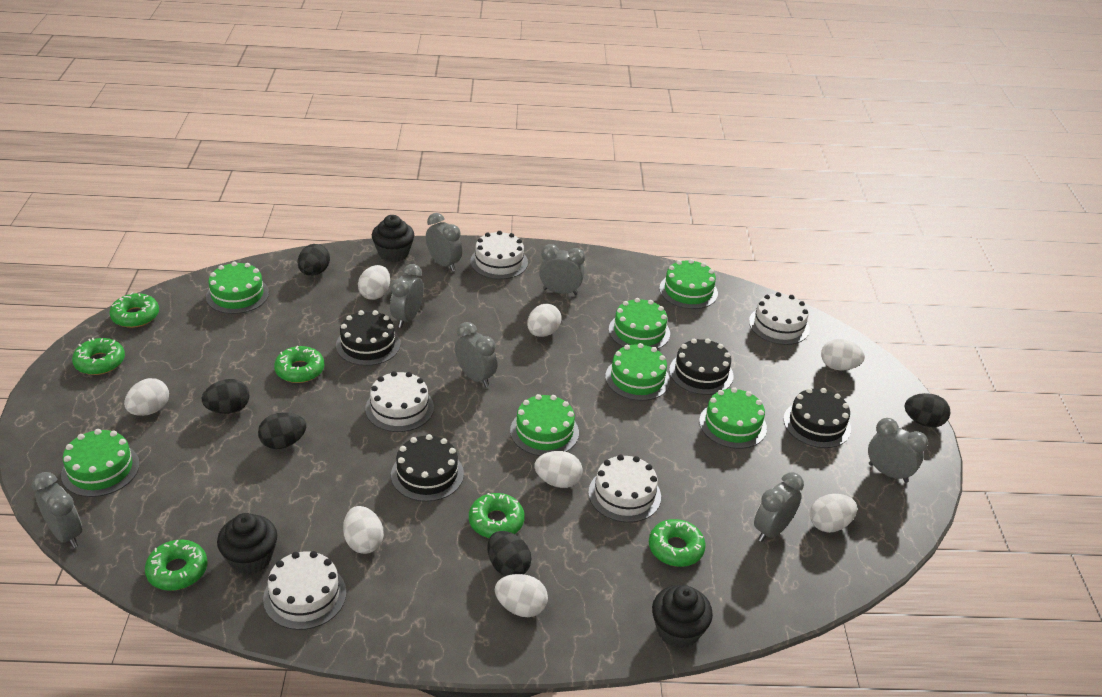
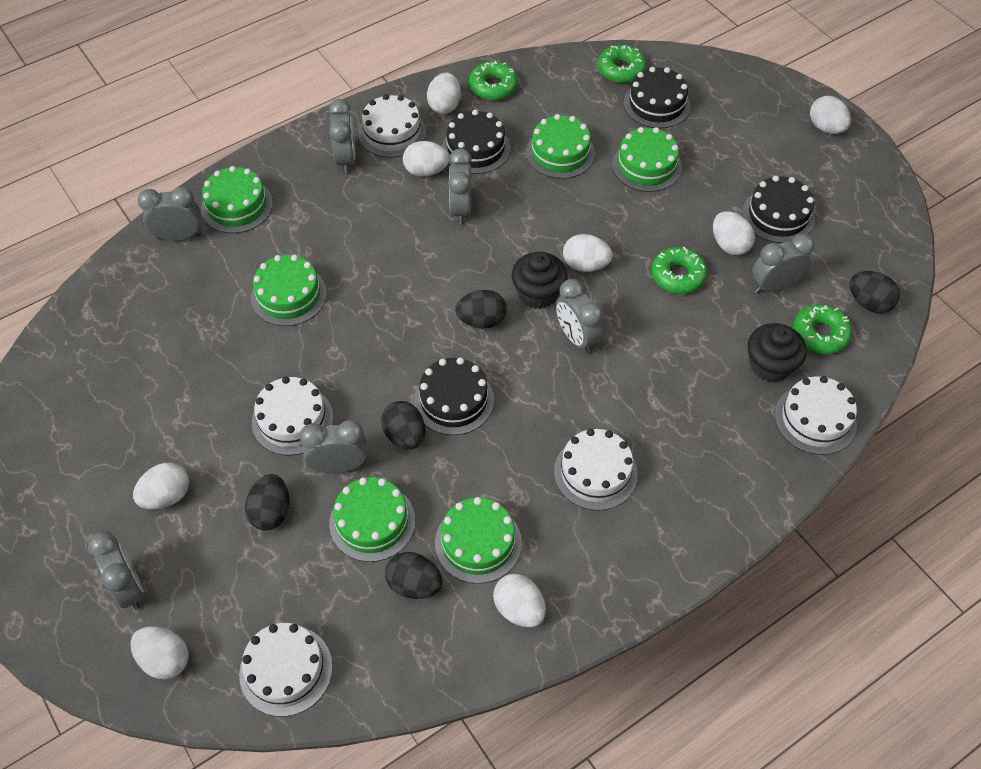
black cupcake: [217,513,277,574] [372,215,414,262] [652,585,713,648] = 3 -> [512,251,567,309] [748,323,807,382] = 2
green cake: [61,429,140,497] [206,262,269,314] [510,394,579,456] [605,343,670,401] [609,298,670,349] [659,259,718,309] [699,387,767,449] = 7 -> [201,166,273,233] [251,255,327,326] [329,477,415,562] [435,497,522,584] [526,114,595,179] [612,127,682,192] = 6
green donut: [72,338,125,375] [109,292,159,328] [145,540,207,591] [274,346,324,383] [469,493,525,538] [649,519,706,567] = 6 -> [469,61,518,100] [598,45,646,83] [651,247,707,294] [793,304,852,354] = 4

